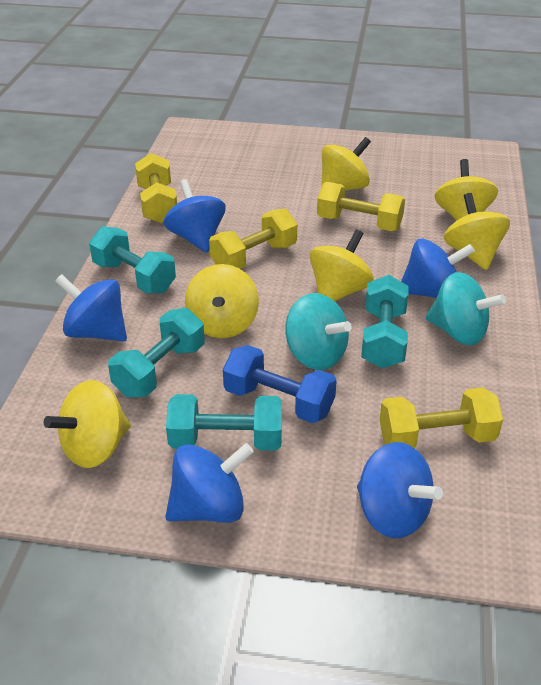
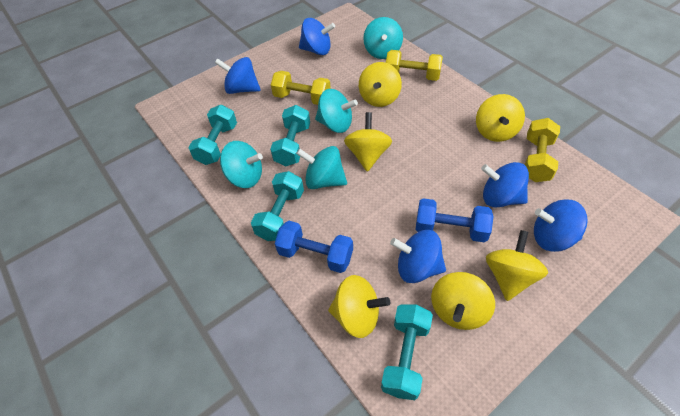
blue dumbbell: [223,345,337,423] = 1 -> [275,221,353,273] [416,198,493,242] = 2
turquoise spinning top: [286,293,352,370] [426,272,506,345] = 2 -> [220,141,263,188] [296,146,347,189] [315,89,358,133] [363,17,403,59] = 4
yellow dumbbell: [135,153,177,224] [209,208,297,269] [317,182,405,231] [379,387,503,448] = 4 -> [271,71,331,105] [386,50,443,81] [524,118,560,182] = 3

